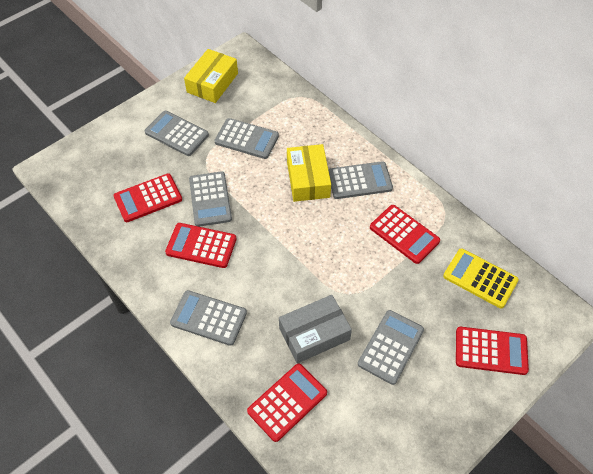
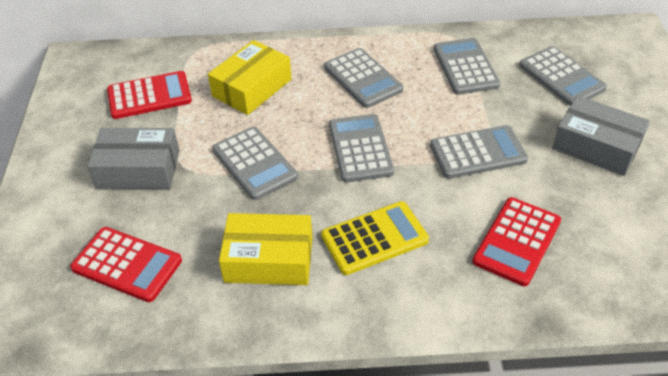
grey box: [279,295,352,364] = 1 -> [87,128,180,189] [552,96,650,176] = 2
red calculator: [113,174,182,222] [165,223,237,268] [247,364,327,442] [370,205,440,264] [456,327,529,375] = 5 -> [70,227,182,302] [107,71,192,119] [472,197,561,286] = 3

